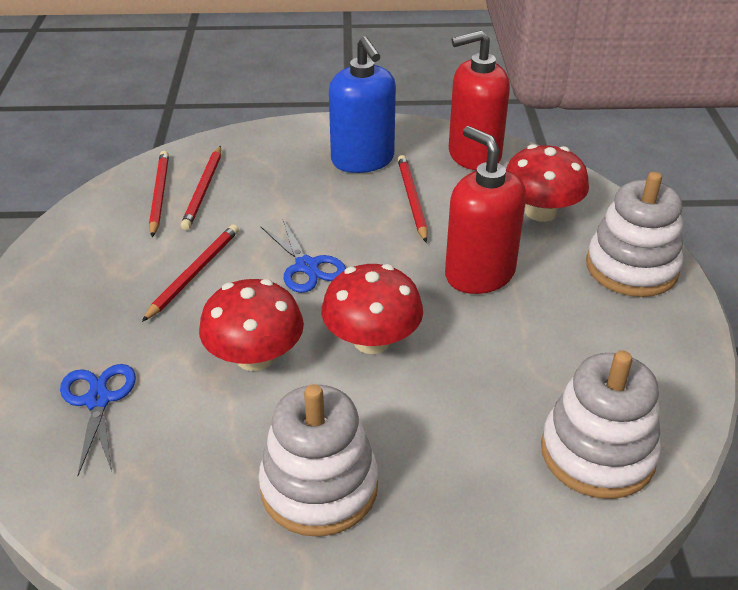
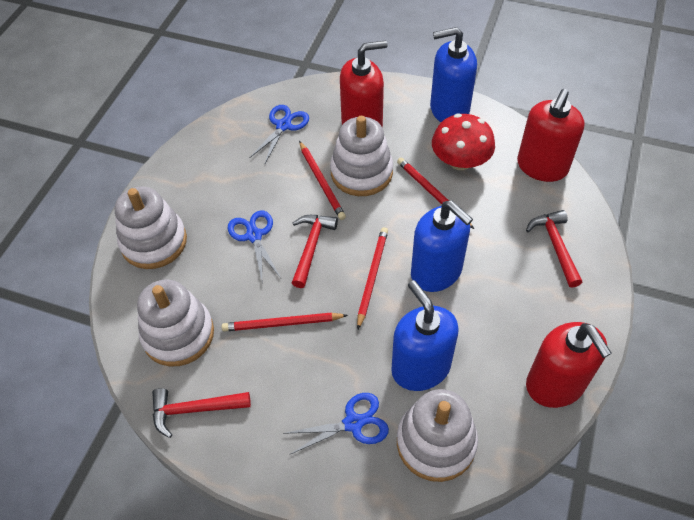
blue scissors: [60,364,136,476] [261,219,346,293] = 2 -> [228,210,281,280] [249,105,309,163] [283,393,389,455] = 3
blue soap dispenser: [329,36,396,173] = 1 -> [391,280,459,391] [411,200,473,292] [430,27,477,122] = 3
red hammer: none = 0 -> [152,388,251,438] [292,215,338,288] [526,210,582,288] = 3
red mushroom: [199,279,304,371] [321,264,423,354] [506,144,589,222] = 3 -> [432,114,495,170] = 1
red soap dispenser: [445,126,526,294] [449,30,510,170] = 2 -> [340,40,388,127] [517,89,585,182] [526,322,612,408] = 3
white stacking toy: [258,384,378,537] [541,351,661,499] [586,172,683,297] = 3 -> [115,187,187,269] [137,279,214,366] [330,116,393,196] [397,389,478,482] = 4

